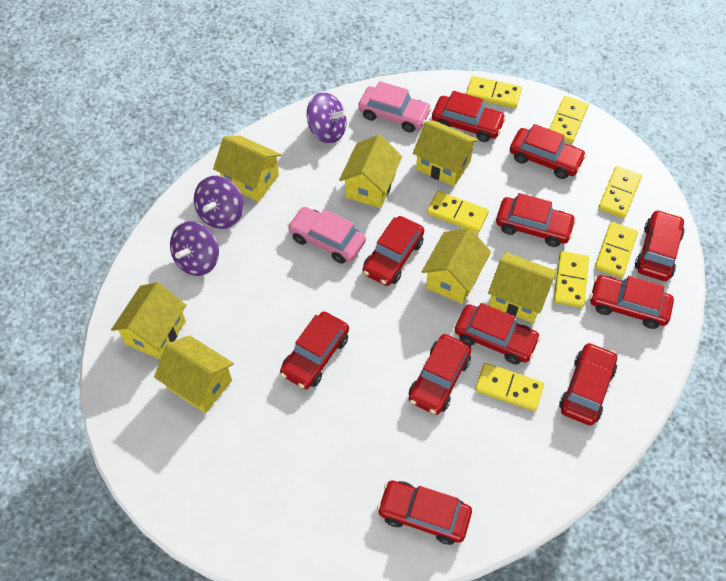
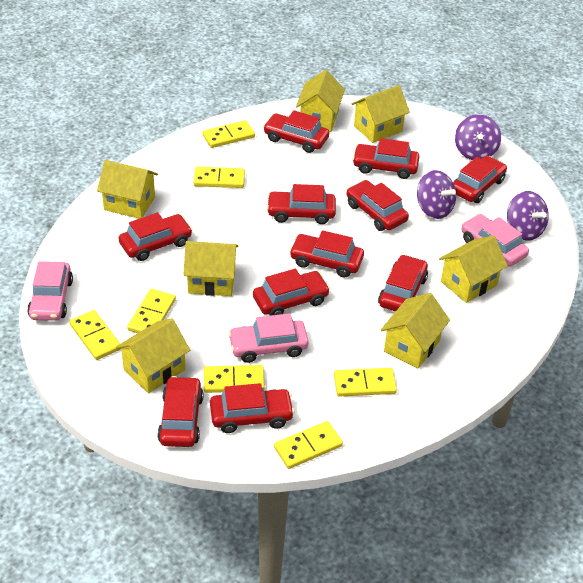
pink car: [287,207,366,264] [358,81,432,133] = 2 -> [27,261,73,321] [228,313,309,363] [462,214,529,267] = 3

